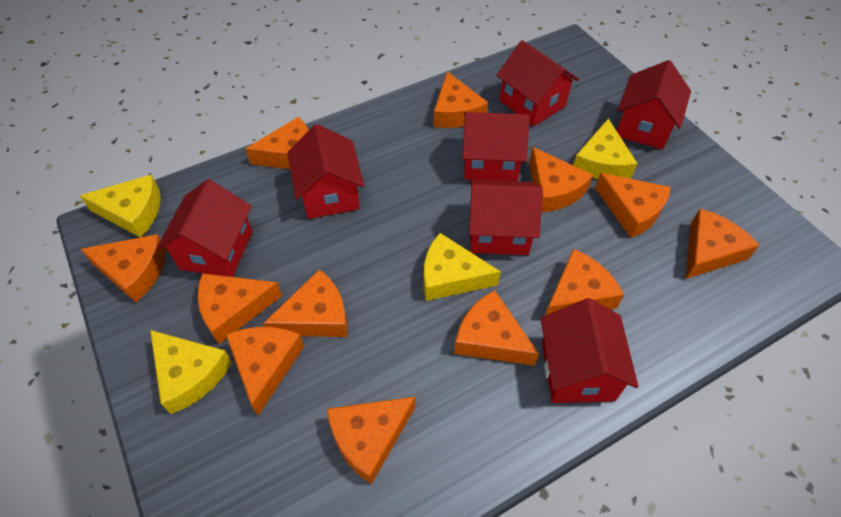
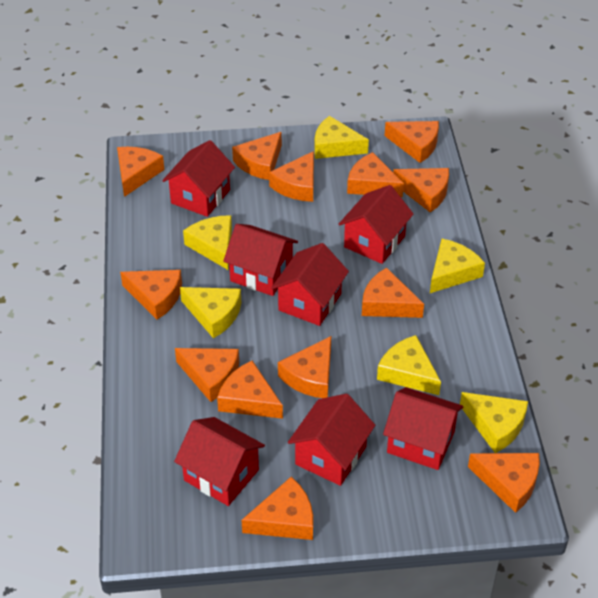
orange cheese: [80,234,166,302] [198,273,282,344] [226,327,304,415] [245,117,309,169] [263,269,348,337] [327,397,416,484] [433,71,488,128] [454,290,539,366] [529,147,593,212] [545,249,624,316] [595,173,671,238] [685,209,759,279] = 12 -> [117,147,165,197] [120,270,182,320] [175,348,239,402] [217,361,283,419] [232,132,282,180] [241,477,313,540] [269,151,314,202] [278,336,331,398] [347,152,404,197] [362,268,424,318] [385,121,439,163] [393,168,449,212] [468,453,540,513] = 13
yellow cheese: [80,175,161,237] [150,330,232,414] [424,233,501,301] [573,119,638,179] = 4 -> [180,287,241,338] [183,215,232,270] [314,116,369,159] [377,335,441,395] [430,239,485,293] [460,392,528,453] = 6

